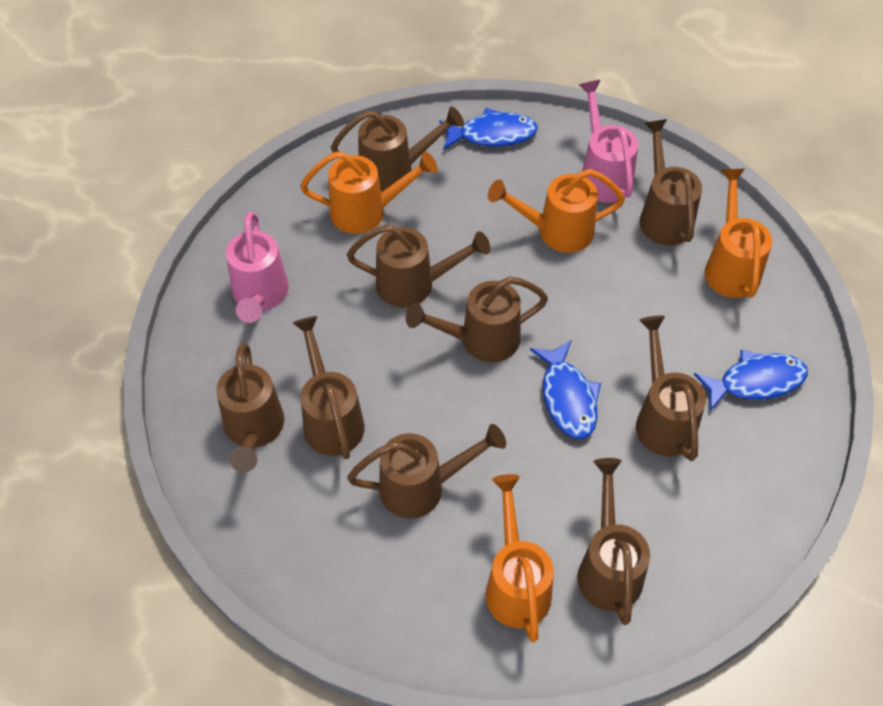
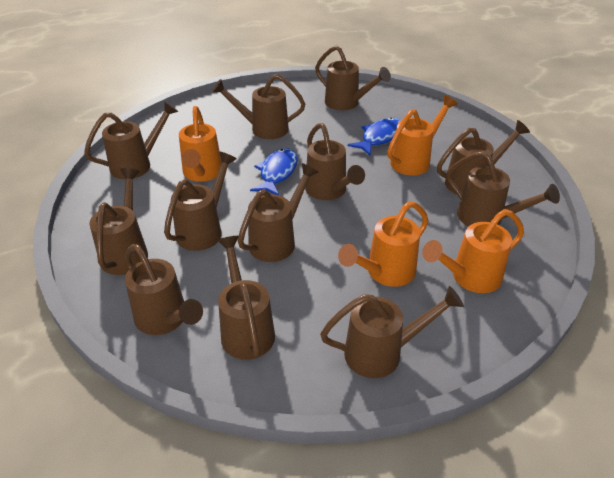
blue fish: [439,108,538,150] [530,341,601,439] [694,350,808,411] = 3 -> [250,148,297,195] [348,118,401,156] = 2
brown watering can: [216,343,284,472] [293,316,365,459] [331,107,464,192] [347,224,491,307] [347,424,506,518] [406,277,548,362] [578,458,650,625] [636,316,706,461] [640,119,702,245] = 9 -> [84,101,178,179] [90,168,148,275] [125,244,203,335] [164,152,236,251] [212,74,305,139] [217,236,275,360] [238,163,319,262] [305,123,365,200] [315,45,391,110] [320,286,464,378] [437,120,530,194] [447,151,560,226] = 12
pink watering can: [226,211,289,323] [579,80,638,203] = 2 -> none = 0

